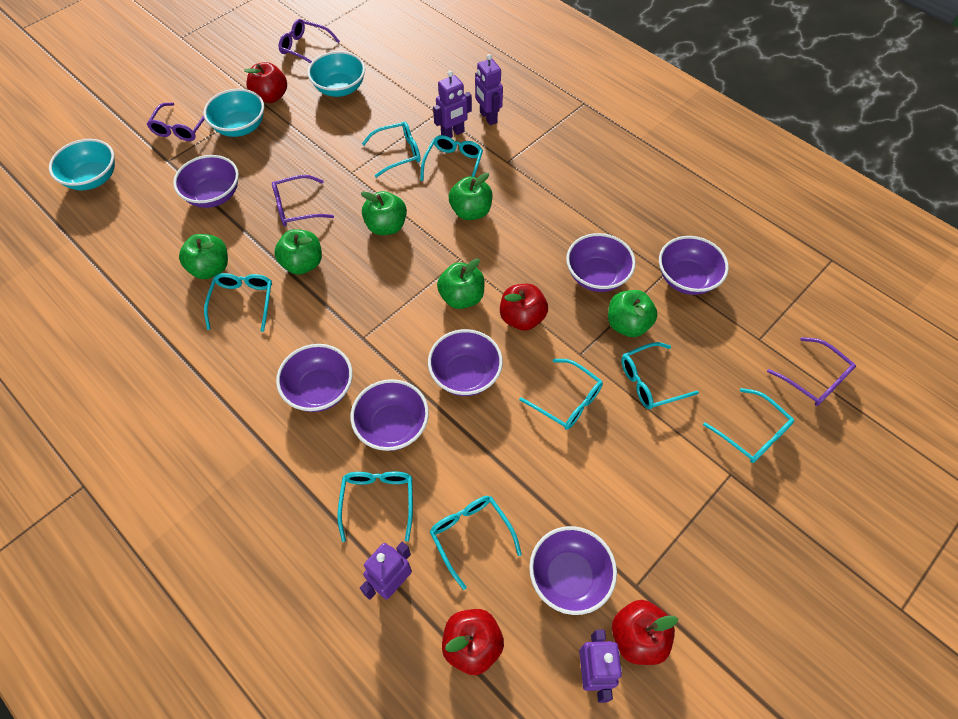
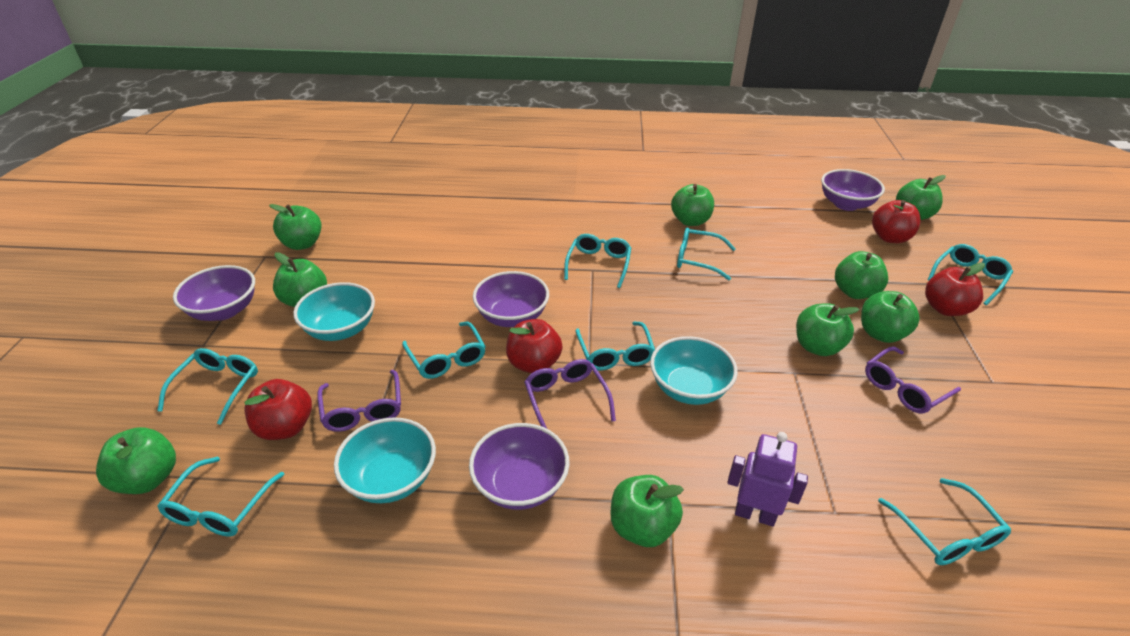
green apple: [179,234,228,279] [274,229,322,275] [361,191,407,235] [437,258,484,309] [449,173,493,220] [608,290,658,337] = 6 -> [96,427,176,494] [269,204,322,250] [273,252,327,307] [611,475,684,547] [671,184,714,226] [796,303,860,356] [835,251,888,299] [861,291,920,343] [896,175,946,220] = 9
purple bowl: [173,155,239,208] [276,344,353,412] [351,379,429,451] [428,329,503,396] [529,526,617,615] [566,233,636,292] [659,236,729,295] = 7 -> [173,265,255,321] [469,423,570,510] [473,271,549,327] [821,169,885,211] = 4
purple glasses: [147,103,205,141] [272,175,334,226] [279,19,340,64] [767,337,856,406] = 4 -> [317,370,401,432] [524,359,616,429] [865,346,961,413] = 3
purple robot: [360,542,412,600] [433,71,472,138] [475,54,503,125] [579,629,622,703] = 4 -> [727,432,808,527] = 1

